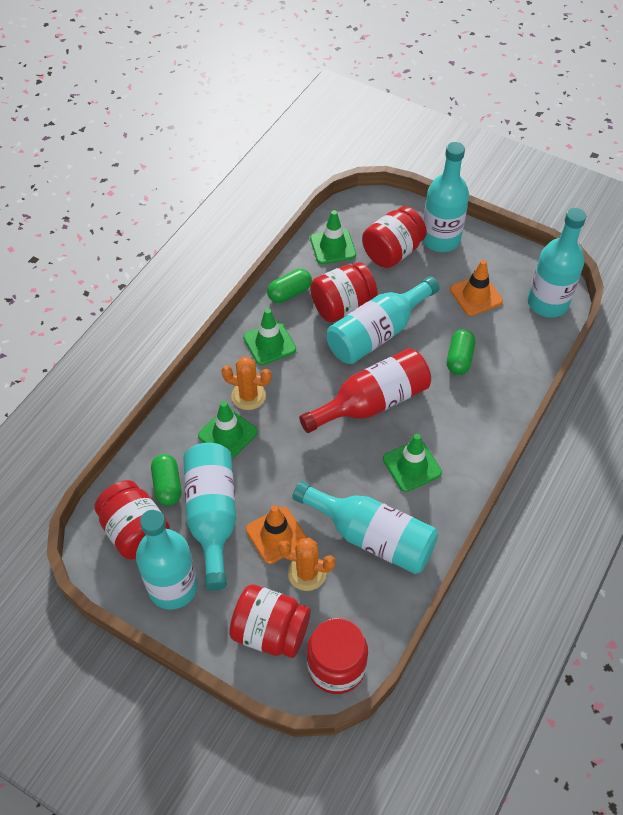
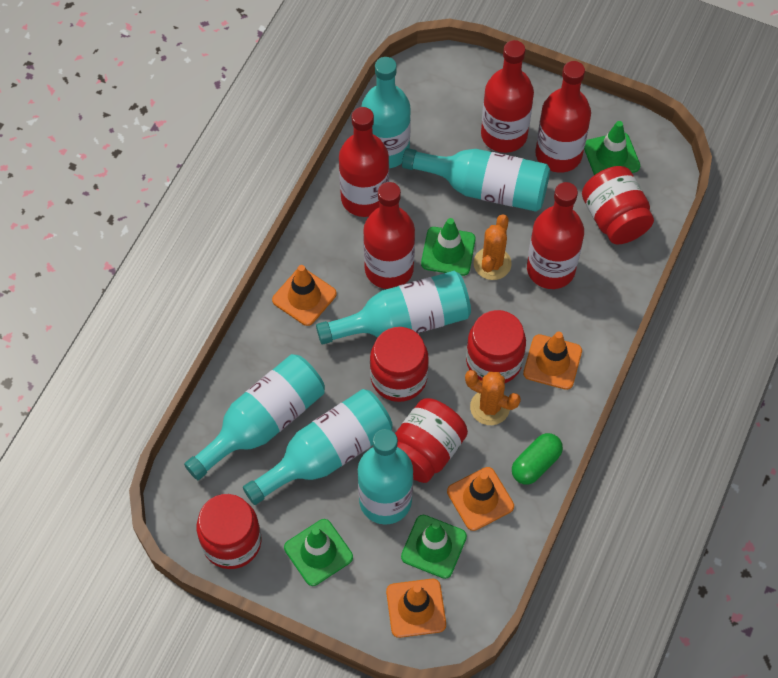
green capsule: [151,454,181,506] [267,269,312,303] [447,329,475,375] = 3 -> [512,433,563,485] = 1
orange traffic cone: [246,505,307,564] [450,260,503,316] = 2 -> [272,265,337,326] [386,579,446,638] [447,467,514,531] [523,332,582,390] = 4
red bottle: [299,348,431,433] = 1 -> [339,107,389,217] [363,182,415,289] [481,40,534,153] [527,182,584,289] [535,61,591,173] = 5

